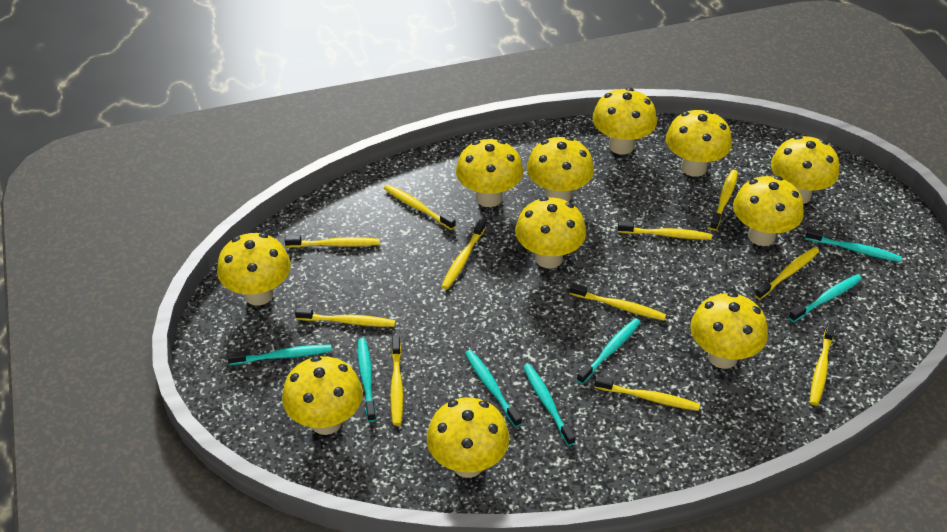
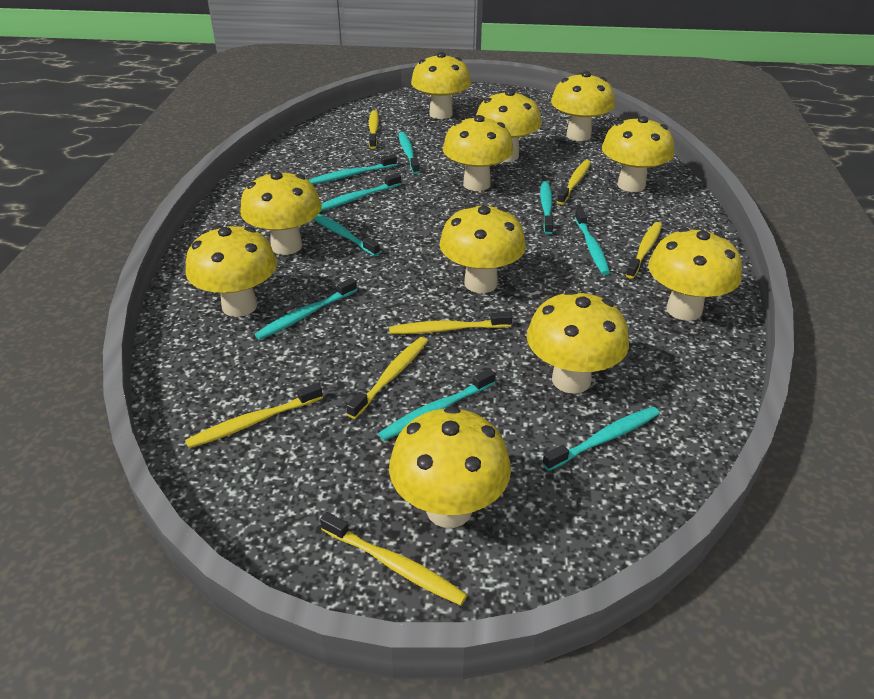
turquoise toothbrush: [227,345,332,365] [357,338,376,422] [465,350,522,427] [523,364,576,446] [577,318,641,384] [789,274,862,322] [805,228,902,262] = 7 -> [255,278,357,340] [309,154,397,184] [314,214,380,256] [321,173,401,211] [378,368,496,441] [399,132,420,174] [540,181,553,235] [542,407,660,471] [575,209,610,275] = 9
yellow toothbrush: [285,236,380,248] [295,308,395,327] [384,184,456,230] [390,336,403,426] [441,219,486,289] [570,283,666,321] [595,376,700,411] [618,221,712,240] [710,170,738,231] [755,247,819,300] [810,322,835,405] = 11 -> [185,383,323,448] [320,512,467,605] [346,337,428,419] [369,110,379,149] [389,312,512,334] [557,160,591,205] [626,222,662,279] = 7

